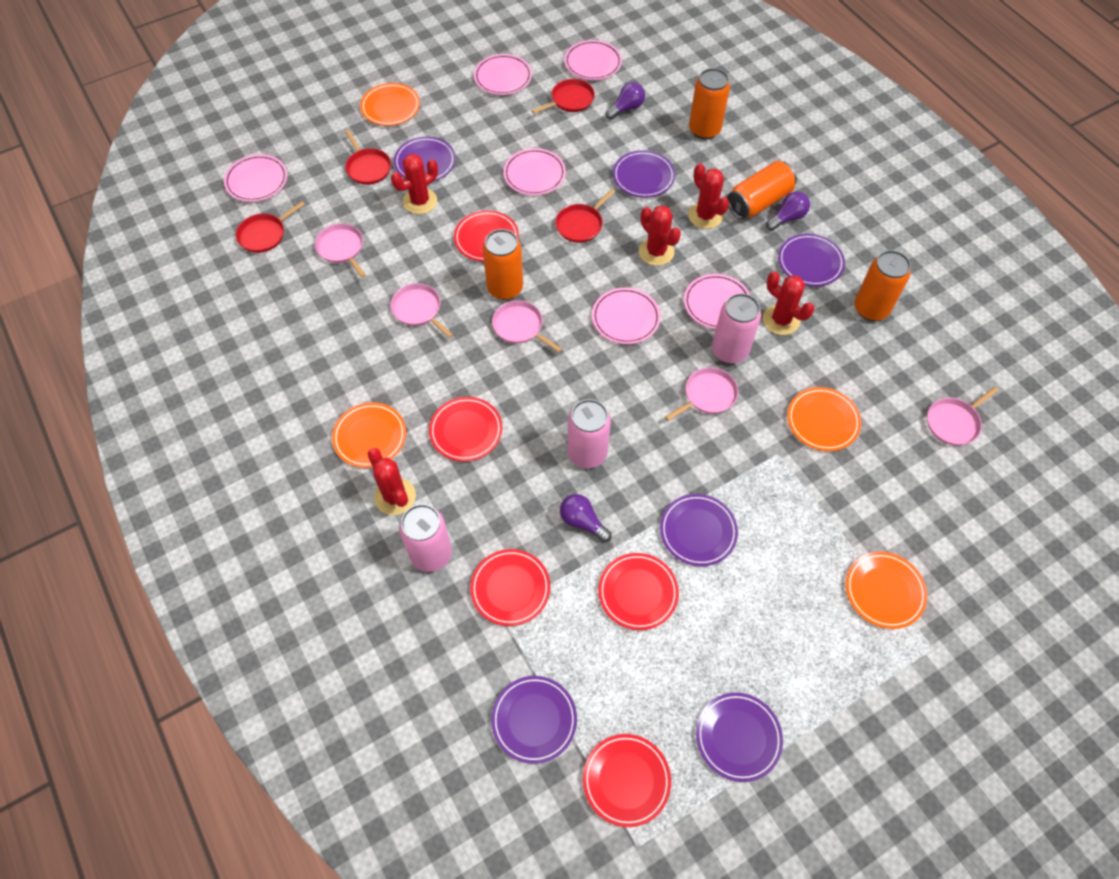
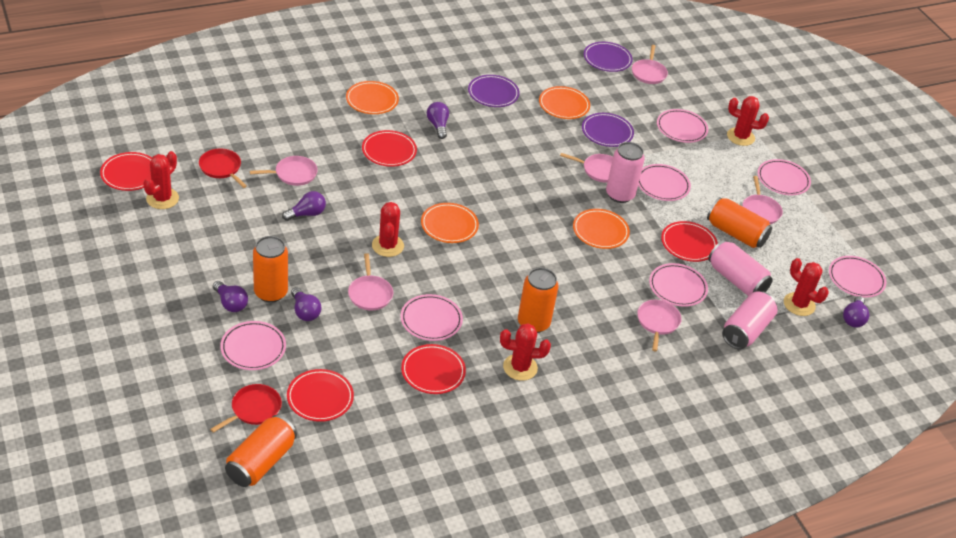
pink pan: [315,223,366,278] [390,283,453,338] [492,300,562,352] [665,367,738,421] [927,387,999,445] = 5 -> [250,156,318,186] [348,253,393,311] [560,153,613,183] [632,45,668,84] [637,300,681,352] [743,176,783,224] = 6
pink plate: [224,154,287,202] [474,54,532,95] [503,148,566,195] [564,40,622,80] [592,288,661,344] [684,274,751,329] = 6 -> [220,321,286,370] [401,294,463,341] [638,164,691,201] [649,263,708,307] [657,109,708,143] [758,159,811,195] [829,256,886,298] = 7
purple light bulb: [560,494,612,543] [606,82,645,120] [766,192,810,231] = 3 -> [213,281,248,312] [282,191,326,221] [291,287,321,321] [427,102,449,139] [843,296,869,328] = 5
purple plate: [394,137,456,181] [491,676,577,764] [613,150,675,198] [660,494,738,566] [696,693,783,782] [778,234,845,286] = 6 -> [468,75,520,107] [582,113,634,147] [584,42,633,72] = 3
red pan: [236,201,305,253] [345,130,391,185] [532,79,595,114] [555,189,616,243] = 4 -> [199,149,247,188] [210,384,282,433] = 2

